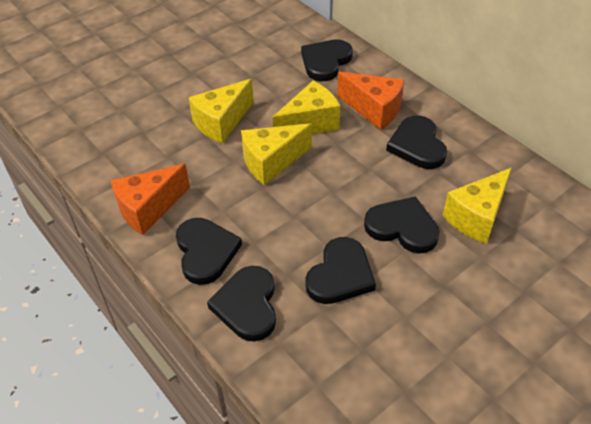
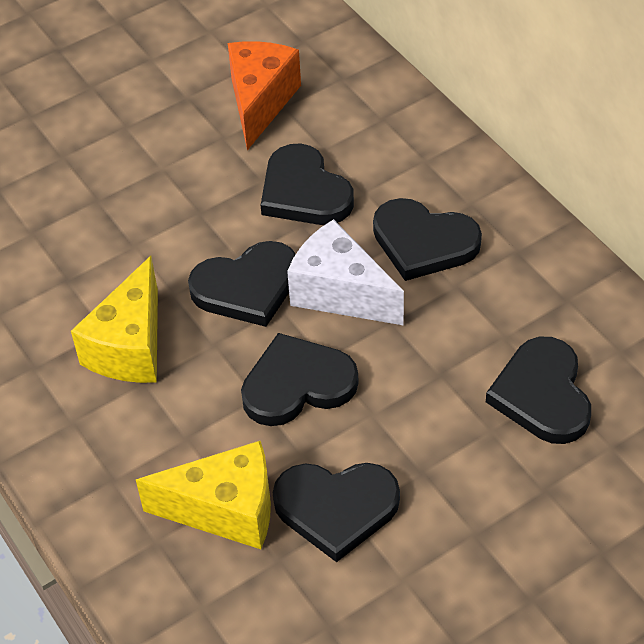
orange cheese: [111,164,190,235] [337,72,404,130] = 2 -> [228,41,301,150] = 1
white cheese: none = 0 -> [287,219,404,326] = 1
yellow cheese: [189,79,254,144] [241,123,312,185] [273,81,340,134] [443,168,512,244] = 4 -> [71,256,158,383] [136,440,271,549] = 2

